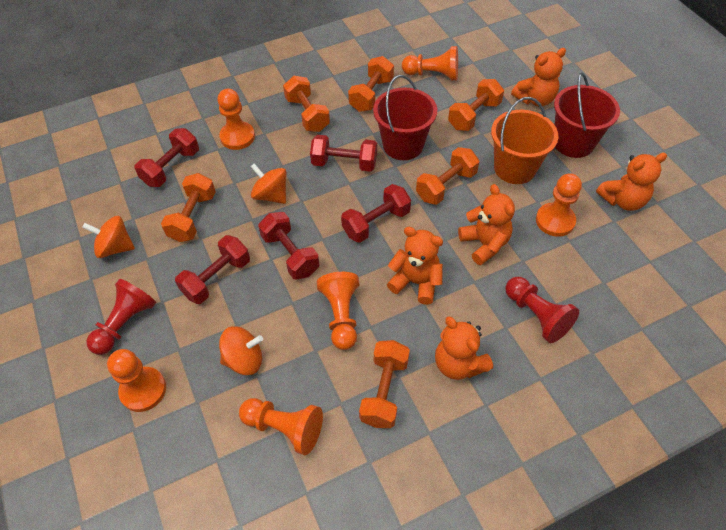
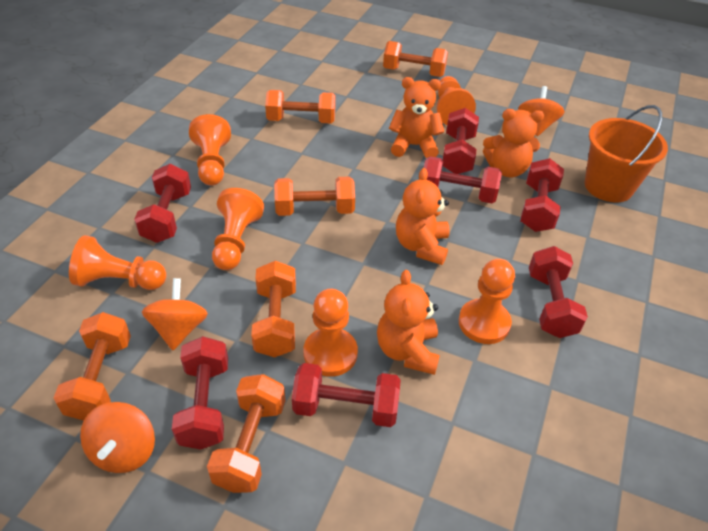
orange teddy bear: [387,227,443,305] [435,316,493,380] [458,184,515,265] [511,48,566,106] [596,153,667,211] = 5 -> [377,270,440,375] [389,77,444,158] [396,168,450,265] [483,109,544,177] = 4
red bucket: [373,75,437,160] [554,73,620,158] = 2 -> none = 0
red dumbbell: [135,128,199,187] [175,235,250,304] [258,212,320,279] [310,135,377,172] [341,184,411,243] = 5 -> [134,164,191,243] [172,336,228,450] [292,363,401,427] [424,156,502,203] [443,108,479,174] [520,158,564,232] [529,246,588,338] = 7
red pawn: [87,279,156,355] [505,277,579,343] = 2 -> none = 0

